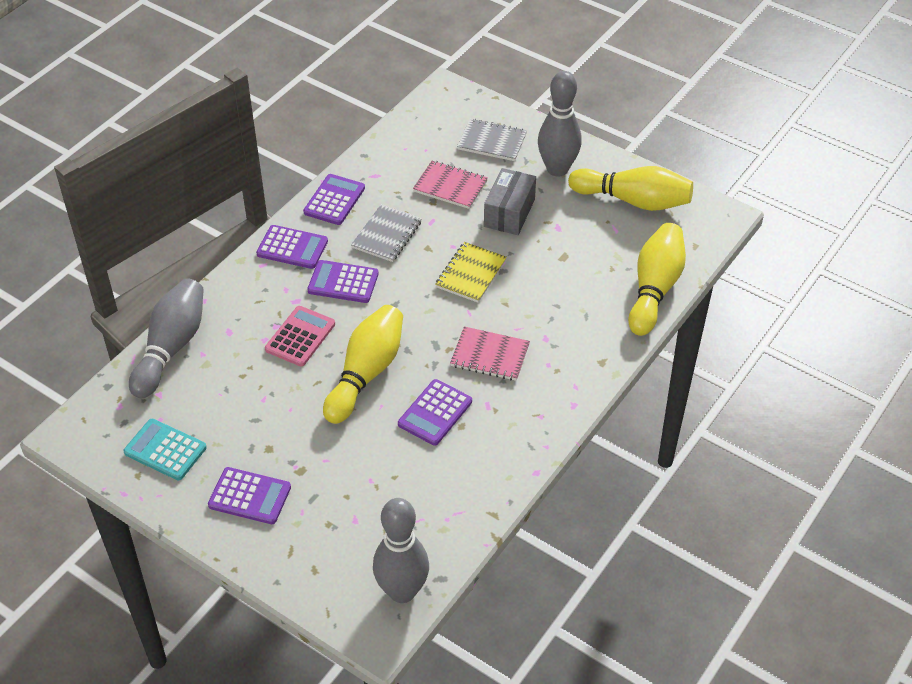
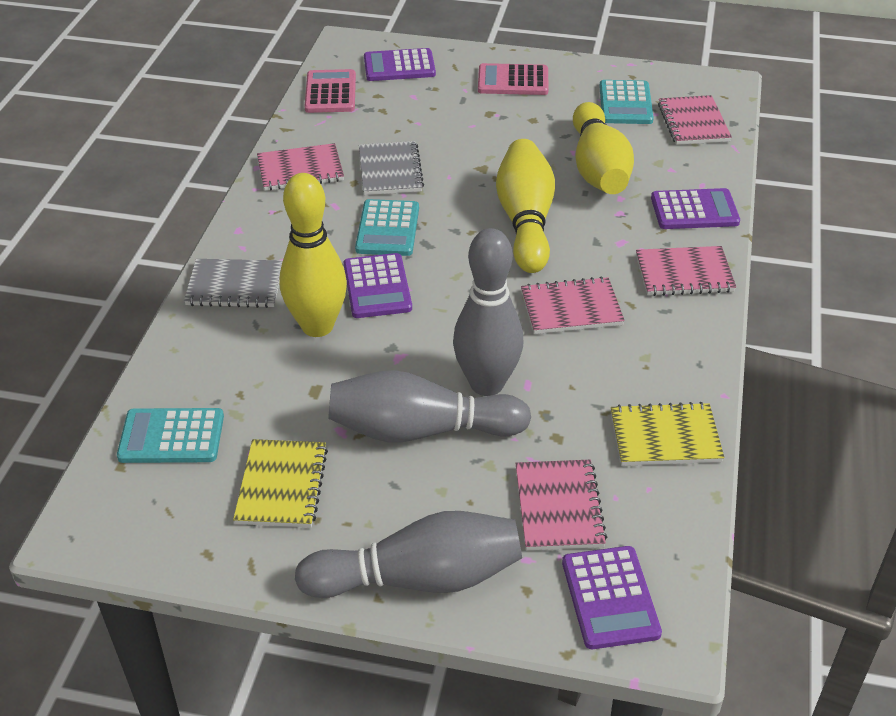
grey box: [484,168,536,235] = 1 -> none = 0
pink calculator: [265,306,335,366] = 1 -> [305,69,356,113] [478,63,549,95] = 2
pink notebook: [413,161,488,209] [450,326,530,381] = 2 -> [257,143,344,191] [515,460,607,551] [521,277,625,334] [636,246,736,296] [658,95,732,145] = 5
purple calculator: [208,467,291,524] [256,225,328,269] [303,174,365,225] [307,260,379,303] [398,379,472,446] = 5 -> [344,253,412,318] [364,48,436,81] [562,546,662,649] [651,188,740,229] = 4
turquoise calculator: [123,419,207,480] = 1 -> [117,408,224,463] [355,199,419,256] [599,80,654,124] = 3
yellow notebook: [435,242,507,303] = 1 -> [233,439,328,528] [611,402,725,466] = 2

